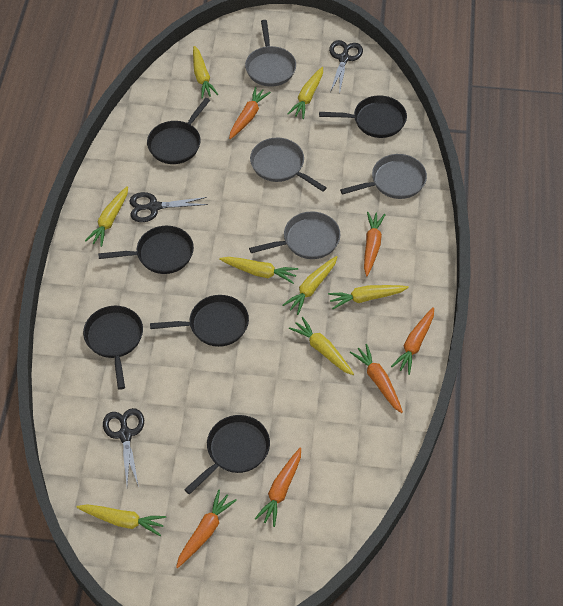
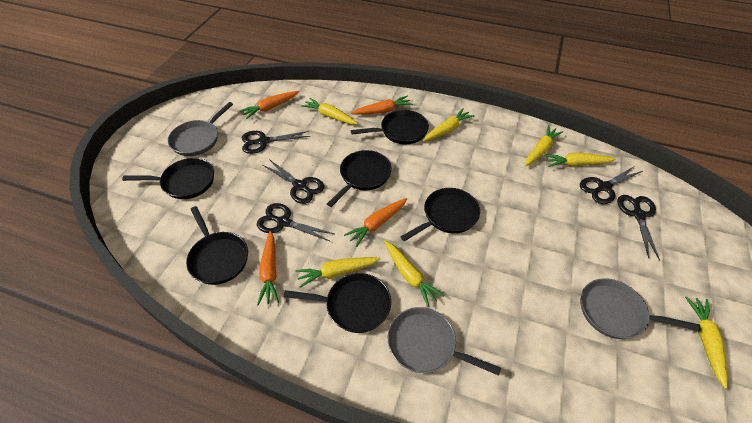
black scissors: [103,408,144,487] [129,192,208,222] [329,40,363,92] = 3 -> [242,131,310,154] [257,203,334,242] [263,159,324,204] [580,166,643,204] [617,195,660,260] = 5
grey pan: [245,20,296,87] [249,211,340,259] [250,138,327,192] [340,154,427,199] = 4 -> [168,102,233,156] [388,307,501,376] [581,278,701,339] = 3
orange carrot: [176,490,237,568] [229,87,271,139] [255,448,301,527] [350,344,403,413] [364,212,386,276] [391,307,434,375] = 6 -> [240,91,299,119] [257,231,279,306] [344,198,407,247] [351,96,413,115] = 4
yellow carrot: [77,504,166,536] [85,186,128,247] [193,46,219,99] [219,257,298,284] [282,256,337,315] [287,67,323,119] [289,317,354,375] [328,285,409,309] = 8 -> [296,257,380,288] [301,98,358,124] [384,241,444,307] [423,108,474,141] [525,125,563,166] [544,153,616,167] [685,296,728,389] = 7

